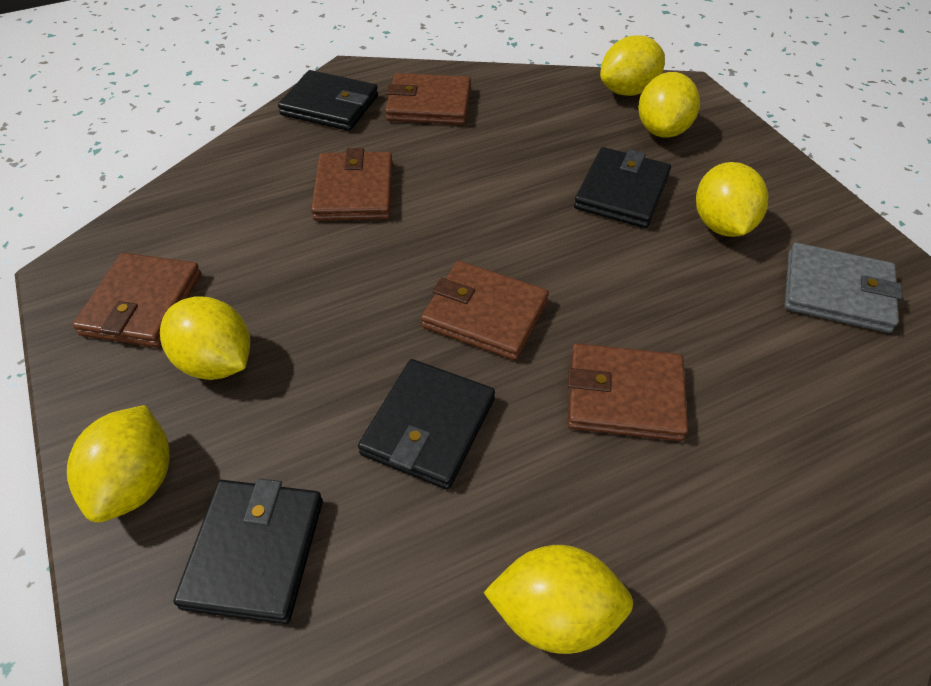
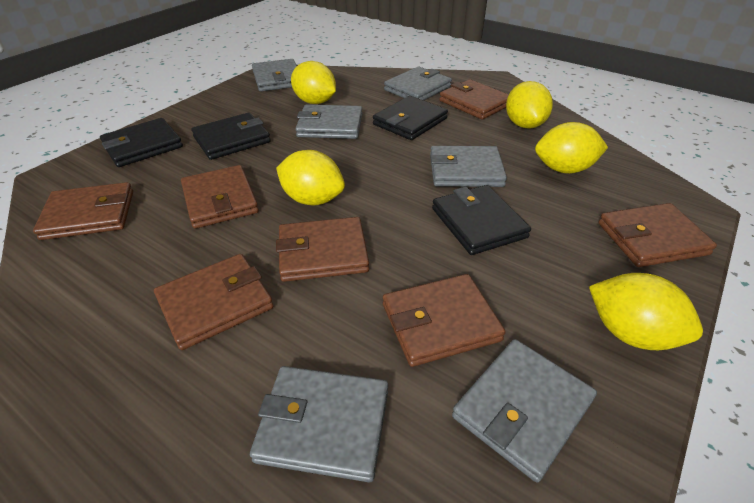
brown wallet: [72,252,201,348] [311,148,393,221] [385,73,471,125] [421,261,549,360] [568,343,688,441] = 5 -> [33,182,133,240] [154,254,273,350] [181,165,259,229] [276,217,369,282] [383,274,506,367] [439,79,509,120] [598,203,717,267] = 7
grey wallet: [784,243,903,333] = 1 -> [250,366,388,482] [252,59,297,92] [296,104,363,139] [384,67,452,101] [430,146,507,187] [452,339,597,483] = 6
yellow lemon: [67,405,169,522] [160,297,250,380] [483,545,633,654] [600,35,665,96] [638,72,700,138] [696,162,768,237] = 6 -> [276,150,345,206] [291,61,336,104] [506,81,553,129] [535,122,608,174] [589,273,703,350] = 5

